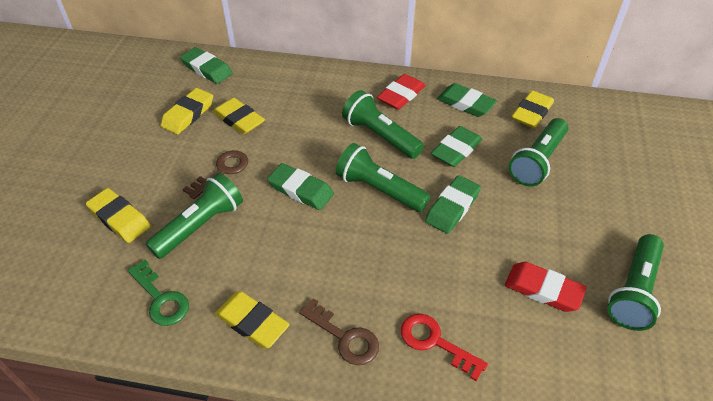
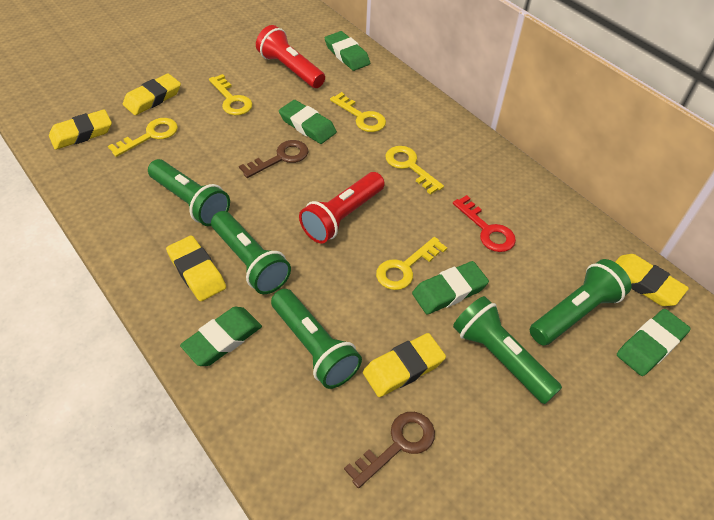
green key: [128,260,189,326] = 1 -> none = 0
red eraser: [377,74,426,109] [505,262,587,312] = 2 -> none = 0
red flashlight: none = 0 -> [256,25,325,88] [299,172,385,244] = 2
yellow key: none = 0 -> [108,118,178,157] [209,74,253,115] [330,92,386,132] [376,237,447,290] [385,146,444,195] = 5

